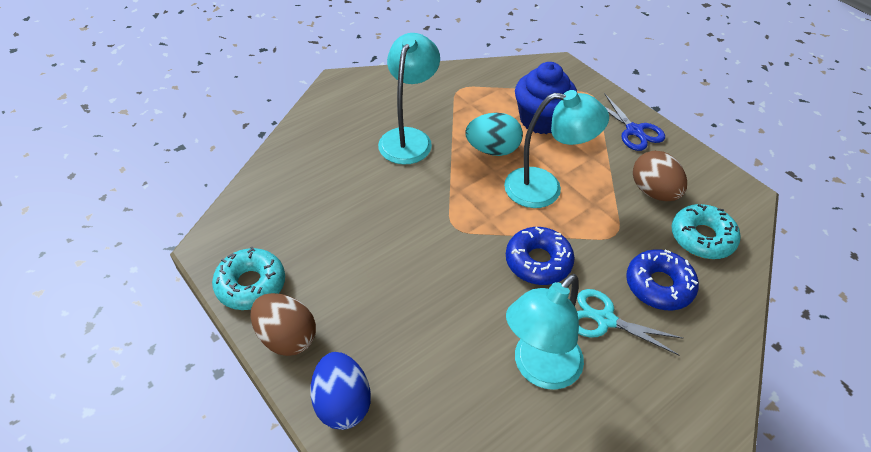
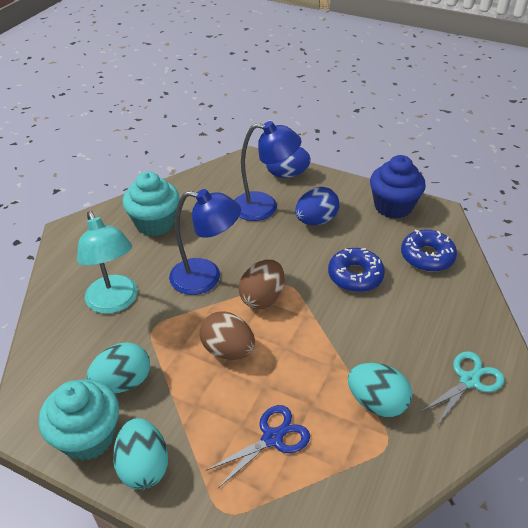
blue egg: [310,352,371,430] = 1 -> [266,147,311,178] [295,187,339,225] = 2
blue lamp: none = 0 -> [169,189,241,295] [234,121,301,221] = 2
turquoise cupcake: none = 0 -> [39,379,119,461] [123,171,180,236] = 2
turquoise donut: [212,247,285,310] [672,204,741,259] = 2 -> none = 0
turquoise egg: [465,113,523,156] = 1 -> [86,342,150,393] [113,418,168,490] [348,363,412,417] = 3
turquoise lamp: [378,33,440,165] [504,90,609,208] [506,274,584,390] = 3 -> [77,211,138,314] = 1

